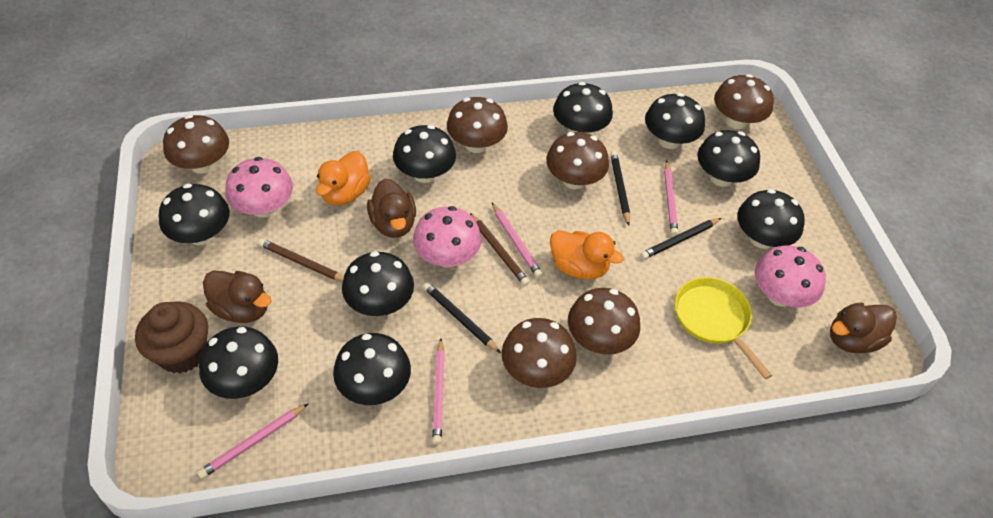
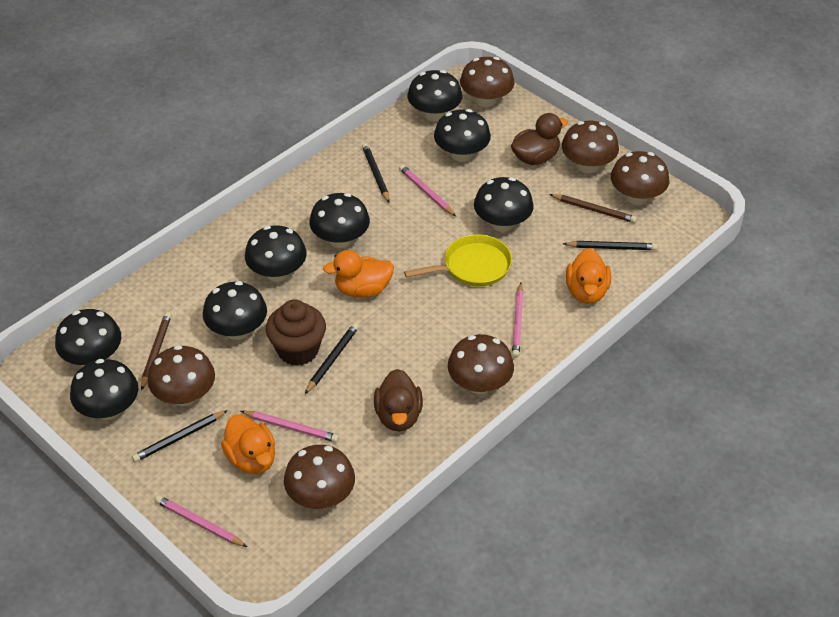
black mushroom: [159,184,230,245] [199,326,278,399] [333,333,411,405] [342,251,414,316] [393,125,456,183] [553,82,613,134] [645,93,705,149] [697,130,760,187] [737,189,805,249] = 9 -> [55,309,121,366] [70,359,138,420] [203,281,267,340] [245,225,307,282] [309,193,370,248] [408,70,462,121] [434,109,491,162] [474,177,534,232] = 8
black pencil: [423,282,501,353] [610,151,630,226] [640,218,721,259] = 3 -> [132,410,228,462] [305,323,359,394] [362,143,390,203] [563,241,658,250] = 4
brown duck: [203,271,272,323] [367,179,416,238] [830,302,897,353] = 3 -> [374,369,423,432] [511,113,568,165] = 2
orange duck: [316,151,371,206] [550,230,624,279] = 2 -> [221,414,275,474] [323,250,394,298] [566,248,611,304] = 3
pink mushroom: [225,157,293,218] [413,206,482,267] [755,245,826,307] = 3 -> none = 0

